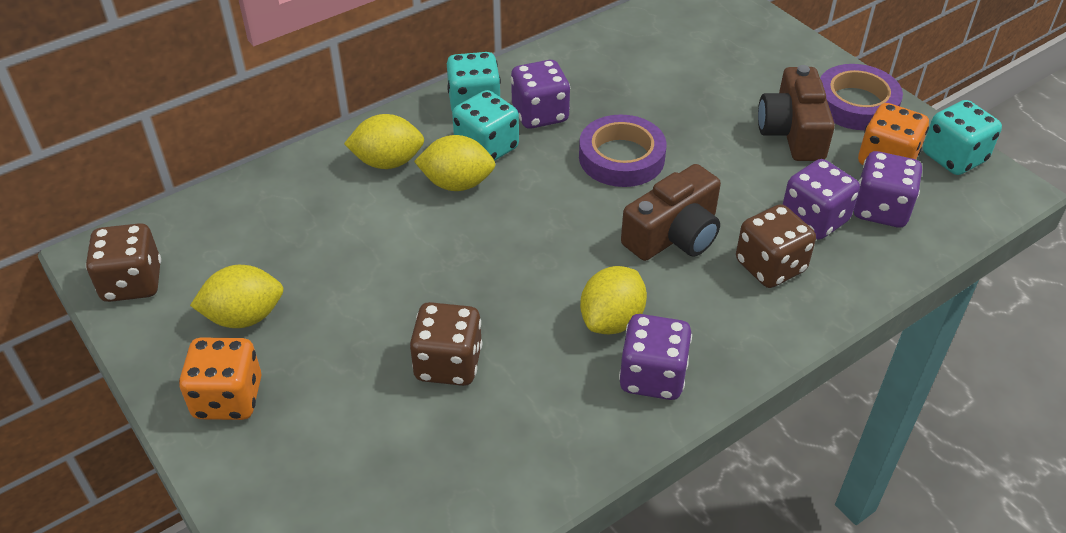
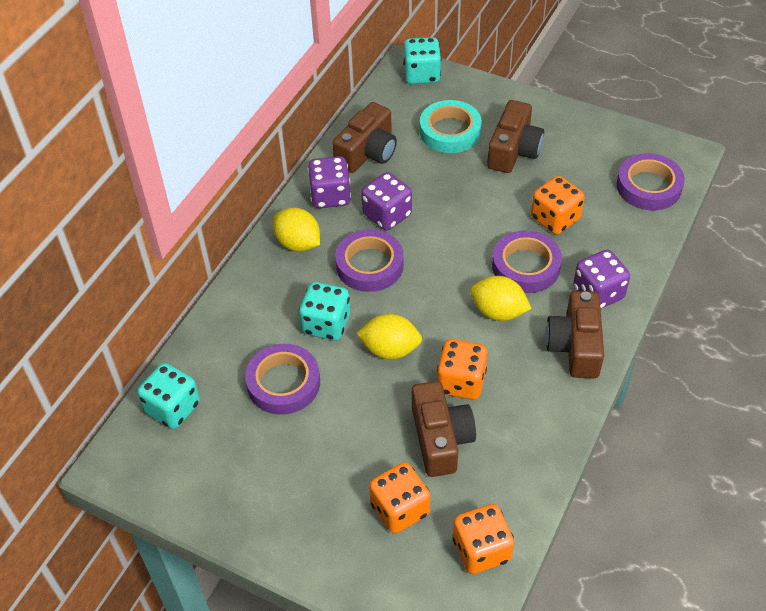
brown camera: [621,164,721,261] [758,65,835,161] = 2 -> [332,102,397,173] [412,381,476,477] [487,100,544,173] [545,291,604,378] = 4
brown dice: [86,223,161,302] [410,302,482,386] [736,204,816,288] = 3 -> none = 0
orange dice: [179,338,261,420] [858,103,929,165] = 2 -> [369,462,430,534] [437,339,488,400] [453,504,514,574] [531,176,585,234] = 4
purple dice: [511,60,570,129] [619,314,692,400] [783,159,860,240] [854,151,922,227] = 4 -> [308,156,351,208] [361,172,412,230] [573,249,630,308] = 3
purple tape: [579,114,666,187] [820,64,903,130] = 2 -> [245,344,320,414] [335,229,404,292] [492,230,562,293] [617,153,685,210] = 4
turquoise tape: none = 0 -> [420,100,482,153] = 1
yellow lemon: [190,265,283,328] [344,114,424,169] [414,135,496,191] [580,266,647,334] = 4 -> [273,208,320,252] [356,314,422,359] [470,276,532,321] = 3

